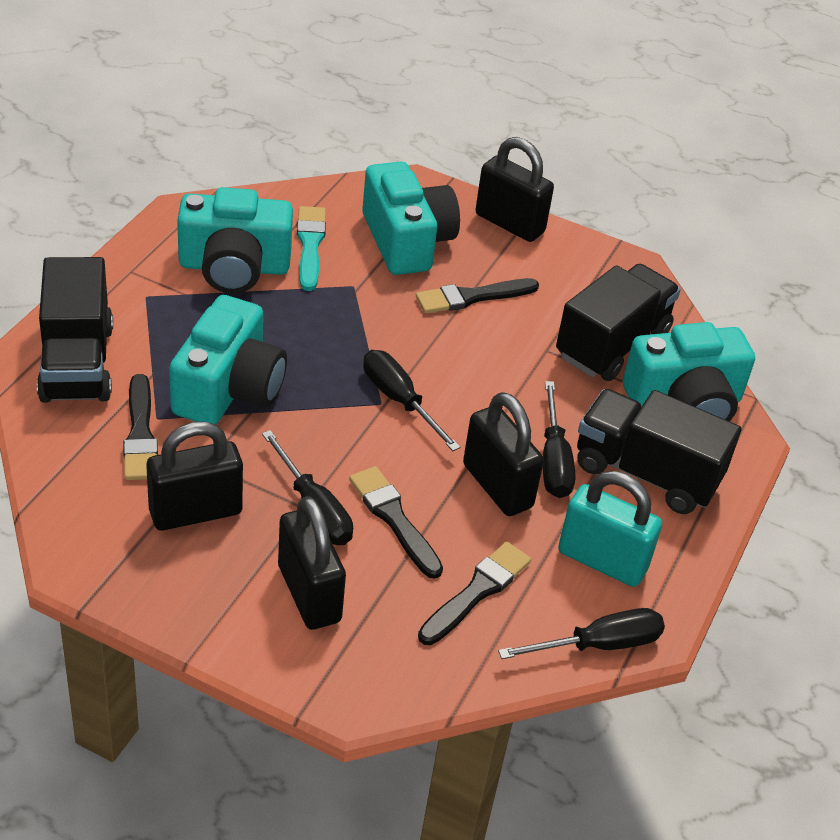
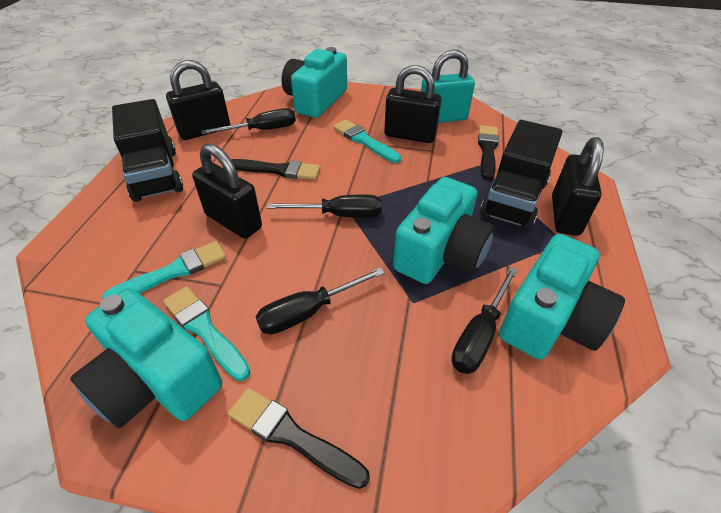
black brush: [123,374,158,480] [349,466,443,579] [416,278,539,314] [418,542,531,645] = 4 -> [228,388,370,489] [231,159,320,180] [478,125,499,180] = 3
black truck: [37,257,113,403] [556,264,681,381] [577,389,741,514] = 3 -> [112,99,183,202] [480,120,563,230] = 2
turquoise brush: [297,206,326,291] = 1 -> [102,241,226,299] [163,286,251,381] [333,119,401,163] = 3

